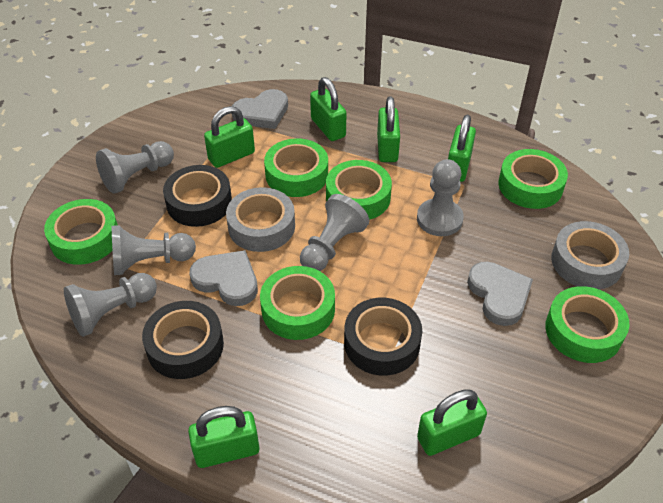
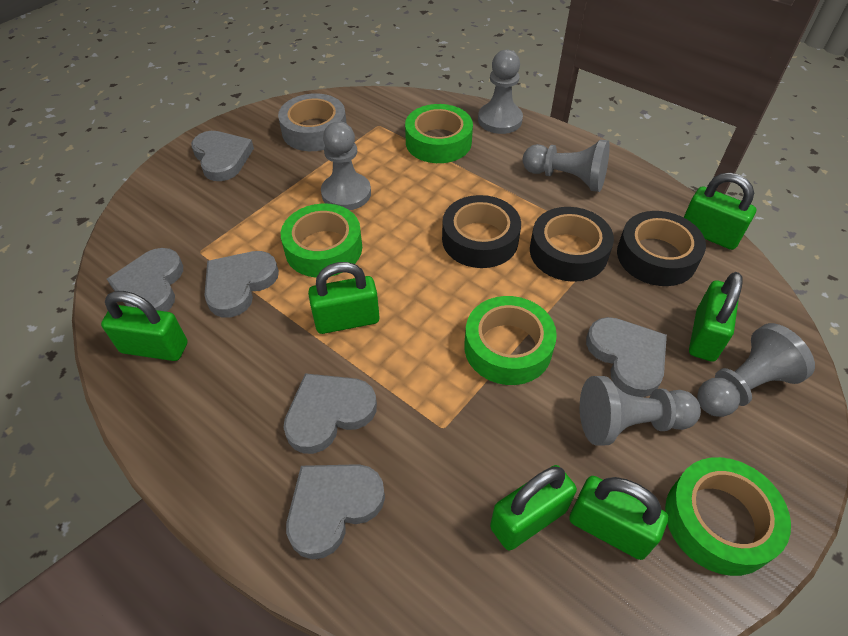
green tape: [44,199,118,265] [260,266,335,340] [264,138,328,197] [326,160,392,220] [498,149,568,209] [545,286,629,363] = 6 -> [281,204,362,277] [405,104,473,163] [464,296,557,385] [665,457,791,576] = 4
grey heart: [189,250,258,306] [232,89,288,129] [467,262,533,326] = 3 -> [107,248,183,312] [191,131,254,181] [204,251,279,318] [283,373,377,454] [286,464,385,559] [586,317,667,397] = 6
grey tape: [226,187,295,252] [551,221,629,289] = 2 -> [278,93,347,151] = 1

